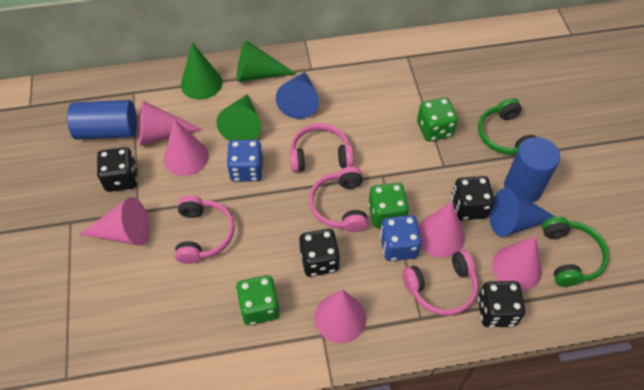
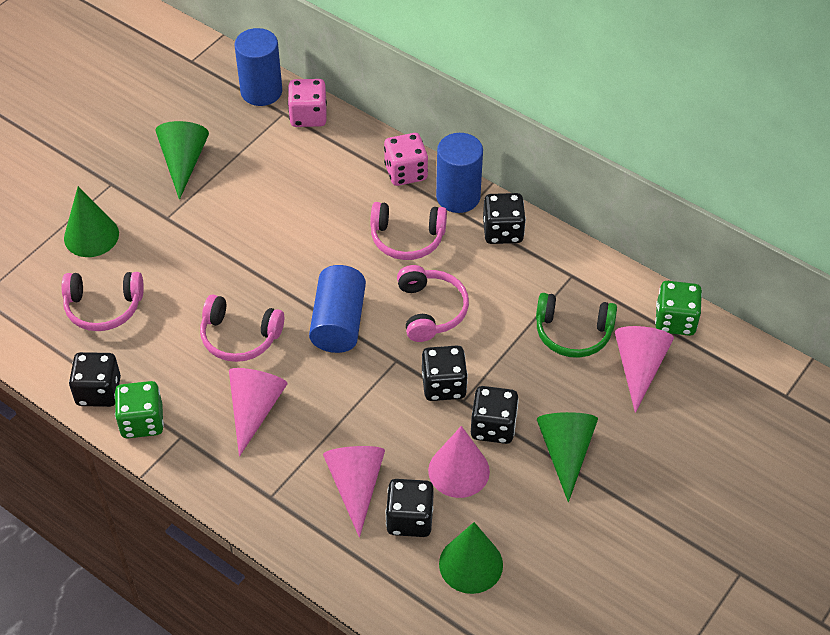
black dice: [97,147,137,192] [299,229,340,277] [452,176,495,220] [478,281,525,327] = 4 -> [69,352,121,407] [386,479,434,537] [422,345,468,401] [471,386,519,444] [483,193,526,244] = 5
blue cone: [276,72,319,119] [489,188,555,237] = 2 -> none = 0
blue cylinder: [67,100,137,140] [504,137,560,203] = 2 -> [235,28,282,106] [309,265,366,353] [436,133,483,213] = 3
blue dice: [227,140,263,182] [380,215,422,261] = 2 -> none = 0
green cone: [181,42,223,100] [216,94,261,141] [237,40,296,82] = 3 -> [64,186,119,257] [156,121,209,200] [439,522,503,594] [537,412,598,502] = 4
green dice: [236,275,280,325] [368,183,409,228] [417,97,458,142] = 3 -> [115,381,164,439] [655,281,702,336] = 2
green headphones: [478,98,536,155] [542,217,609,287] = 2 -> [536,293,617,358] = 1
pink cone: [79,197,150,246] [138,101,202,146] [164,119,209,176] [315,289,366,343] [418,202,465,258] [492,236,542,291] = 6 -> [229,368,288,457] [323,446,385,538] [428,426,490,498] [615,326,674,413] = 4
pink dice: none = 0 -> [288,79,327,127] [384,133,428,186] = 2

